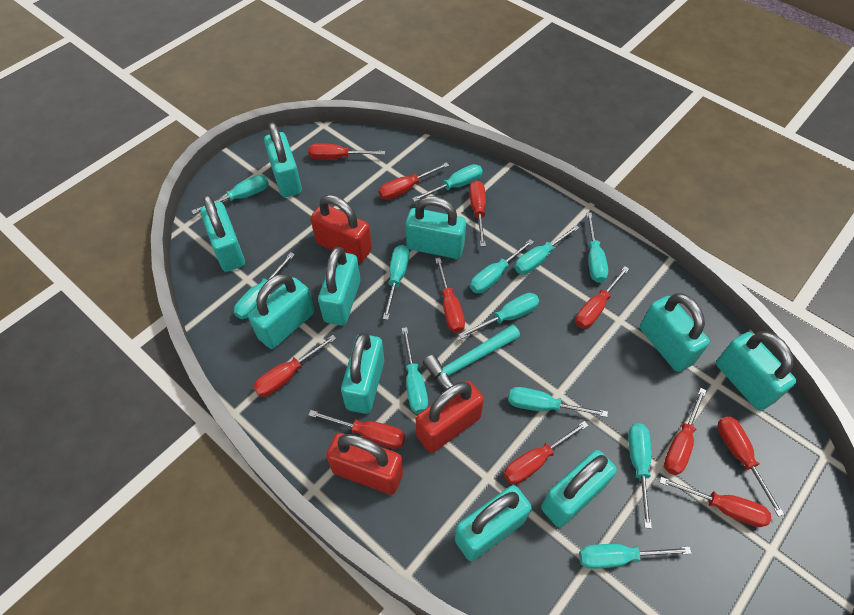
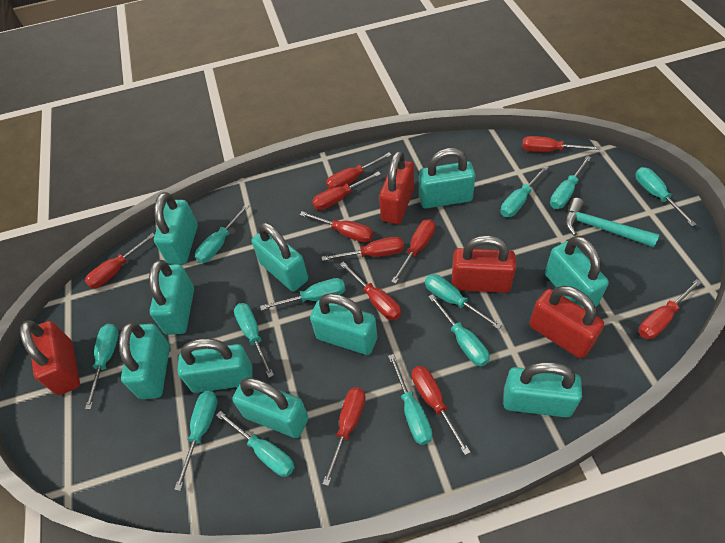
red padlock: [311,195,372,263] [326,433,403,494] [416,381,484,453] = 3 -> [20,321,80,395] [379,151,414,224] [452,235,516,293] [529,286,604,359] = 4

